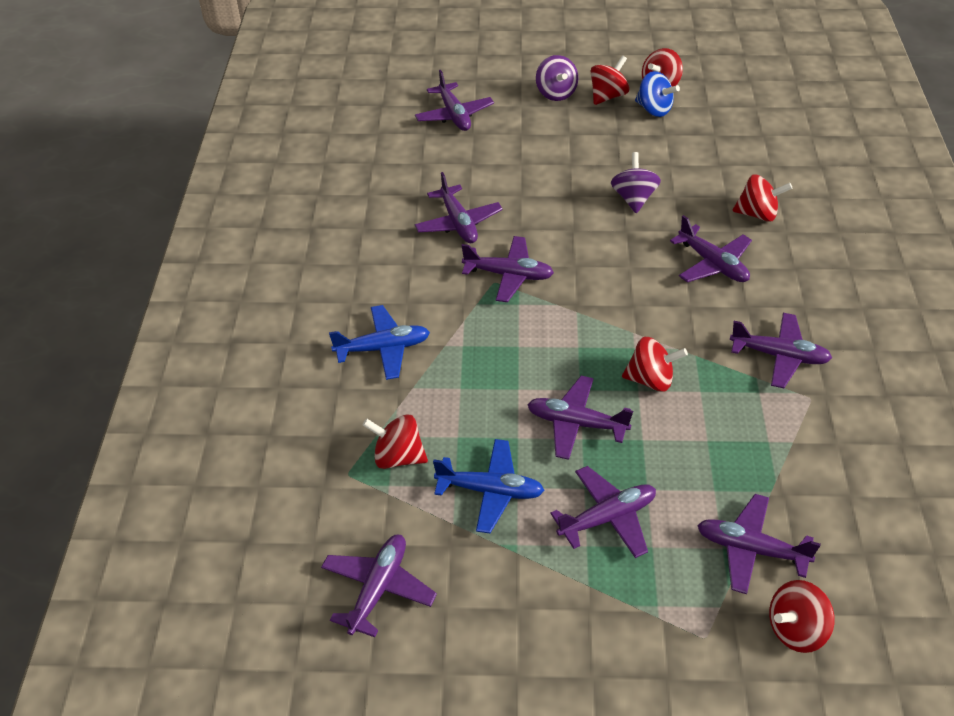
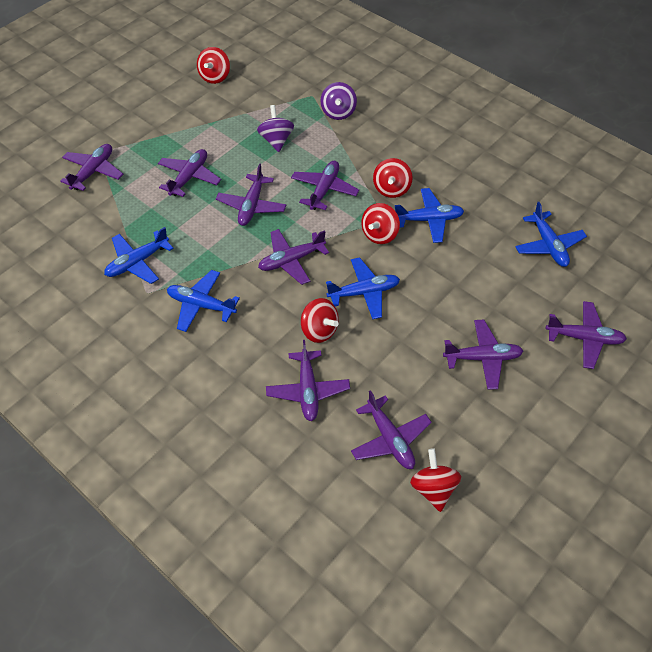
blue plane: [329,305,430,380] [433,439,545,533] = 2 -> [104,227,174,284] [167,270,240,332] [326,257,400,319] [395,188,464,243] [515,202,587,267] = 5
blue spinning top: [635,71,680,117] = 1 -> none = 0
red spinning top: [363,414,428,469] [590,55,629,105] [622,337,688,392] [642,48,683,87] [732,175,792,222] [769,580,835,653] = 6 -> [197,47,230,84] [301,298,339,343] [361,203,400,244] [373,158,412,198] [410,448,461,512] = 5

